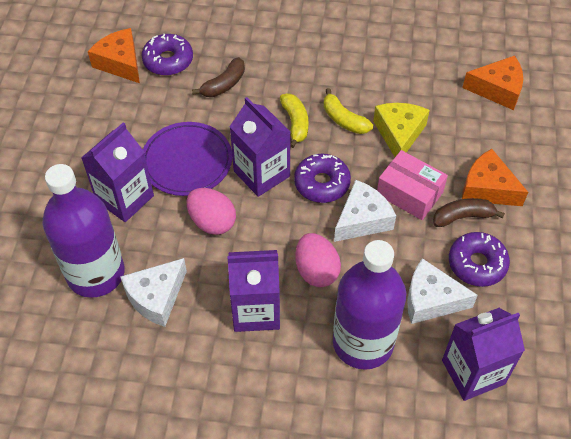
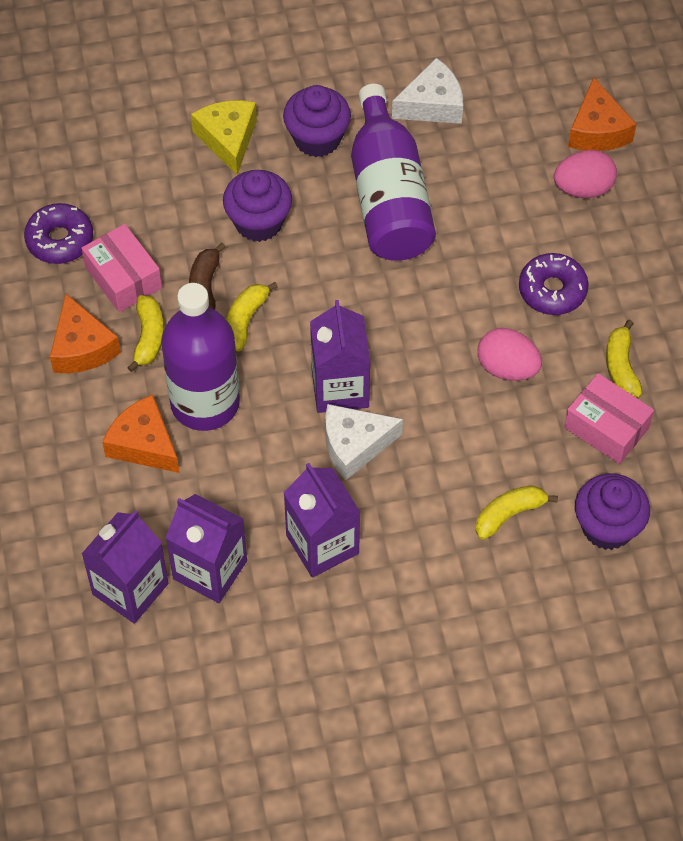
brown banana: [192,57,245,97] [433,198,505,227] = 2 -> [189,243,226,310] = 1
pink box: [377,150,448,220] = 1 -> [82,224,162,312] [564,373,654,464] = 2
purple cupcake: none = 0 -> [223,170,292,242] [283,85,351,157] [575,473,650,550] = 3
purple donut: [142,34,193,76] [294,154,351,203] [449,232,510,287] = 3 -> [24,203,93,264] [519,253,589,315] = 2
purple plate: [143,122,232,196] = 1 -> none = 0
white cheese: [120,258,187,327] [334,180,396,242] [407,258,478,324] = 3 -> [325,404,403,480] [392,58,463,124] = 2
yellow banana: [280,93,309,148] [324,88,373,134] = 2 -> [127,295,164,372] [226,282,278,352] [476,486,558,540] [606,320,642,398] = 4

